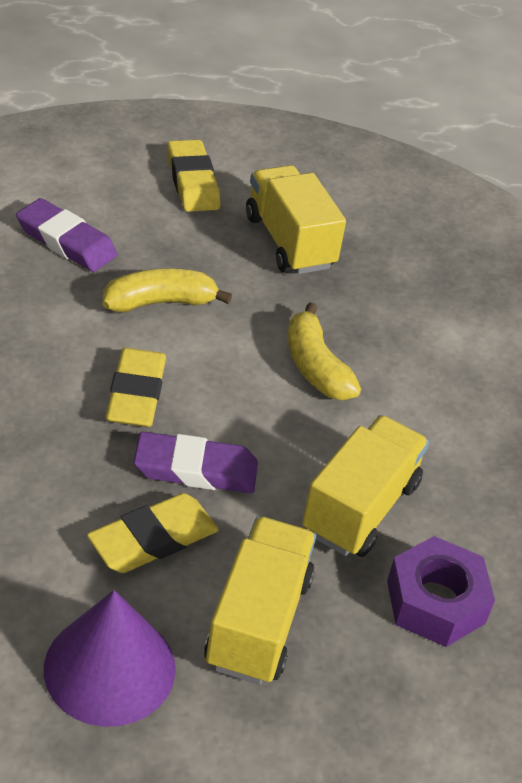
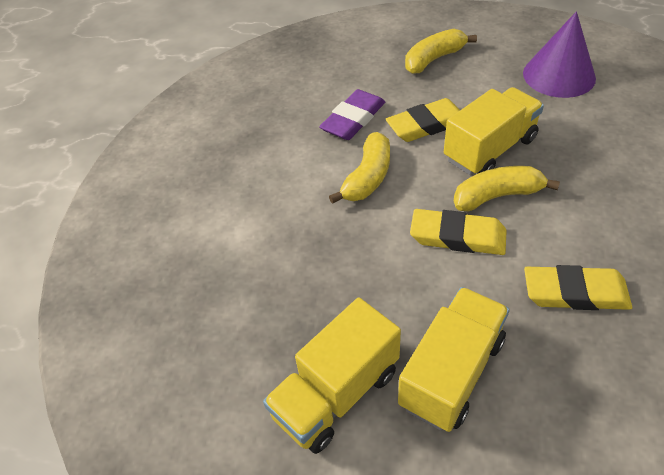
purple eraser: [16,198,117,272] [134,432,258,493] = 2 -> [319,89,385,140] = 1
purple nut: [387,536,495,647] = 1 -> none = 0
yellow banana: [103,268,232,312] [288,303,361,400] = 2 -> [329,132,390,204] [405,29,477,74] [454,166,560,211] = 3

